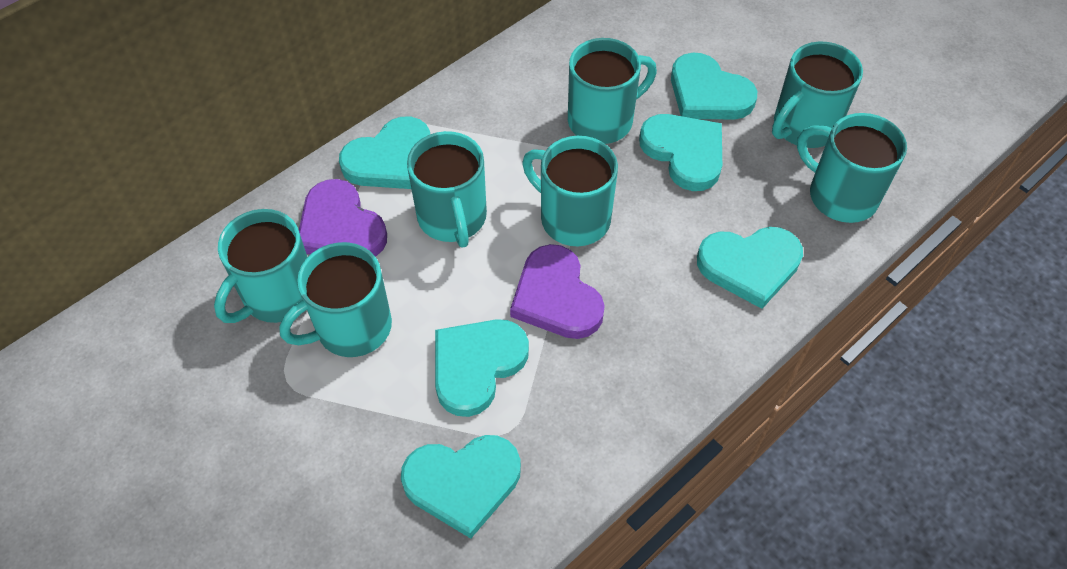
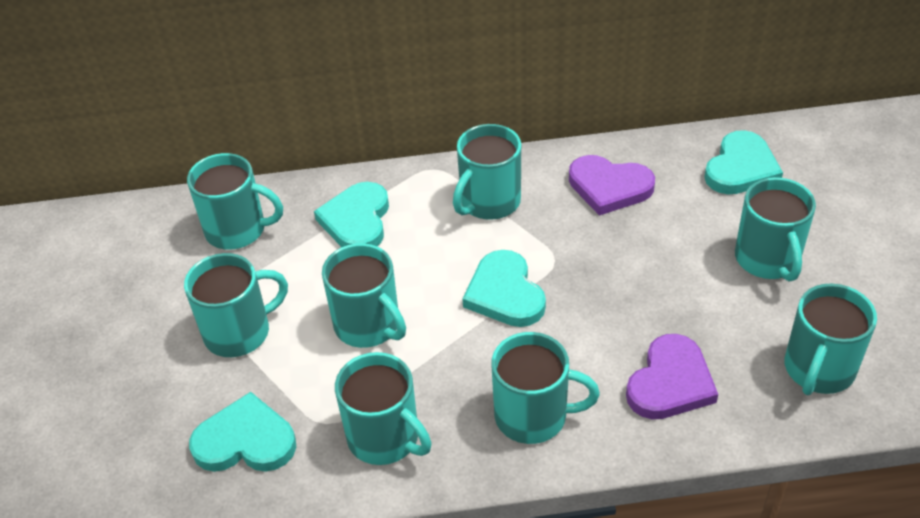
turquoise heart: [339,117,430,189] [401,435,521,539] [435,319,529,417] [639,114,722,191] [671,53,757,119] [697,227,803,309] = 6 -> [189,392,296,472] [314,182,389,247] [462,250,546,327] [704,130,783,194] = 4
turquoise mug: [214,209,307,323] [279,242,392,357] [407,131,487,248] [522,136,618,246] [568,38,657,144] [772,41,863,148] [797,113,907,223] = 7 -> [184,253,288,357] [187,153,283,250] [322,243,406,348] [335,352,431,465] [453,124,521,220] [491,332,600,444] [735,177,816,282] [785,284,877,395] = 8

